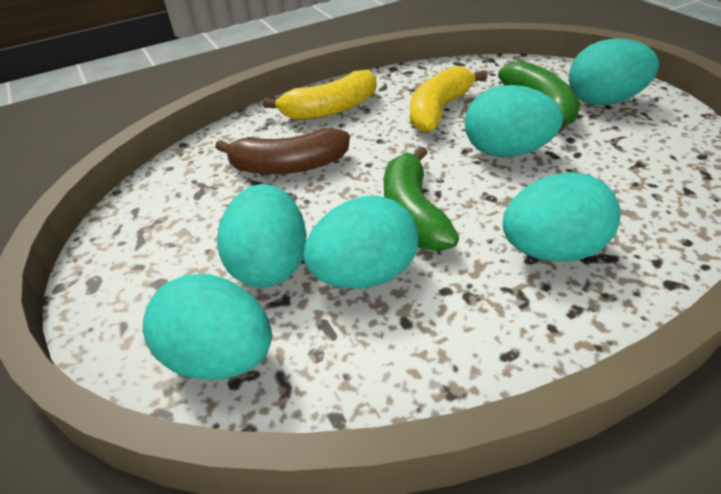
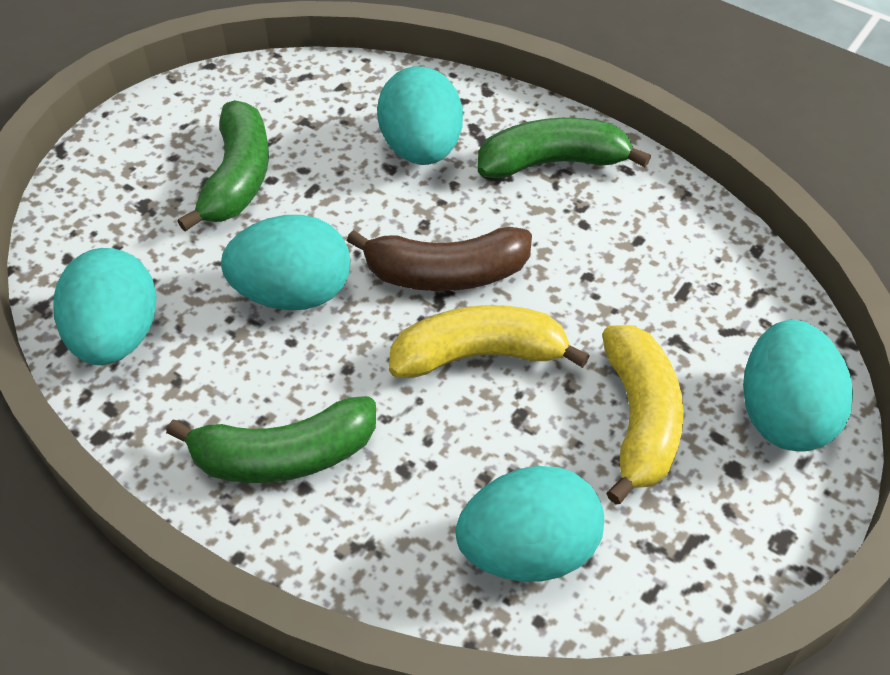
green banana: [384,146,459,251] [498,61,581,133] = 2 -> [166,396,376,483] [177,100,269,231] [478,118,651,179] = 3
turquoise egg: [143,274,272,380] [217,184,306,288] [303,196,419,288] [465,85,563,157] [503,172,621,262] [569,39,659,105] = 6 -> [53,248,157,365] [221,215,351,310] [377,66,463,165] [455,466,604,582] [743,320,853,452] = 5

